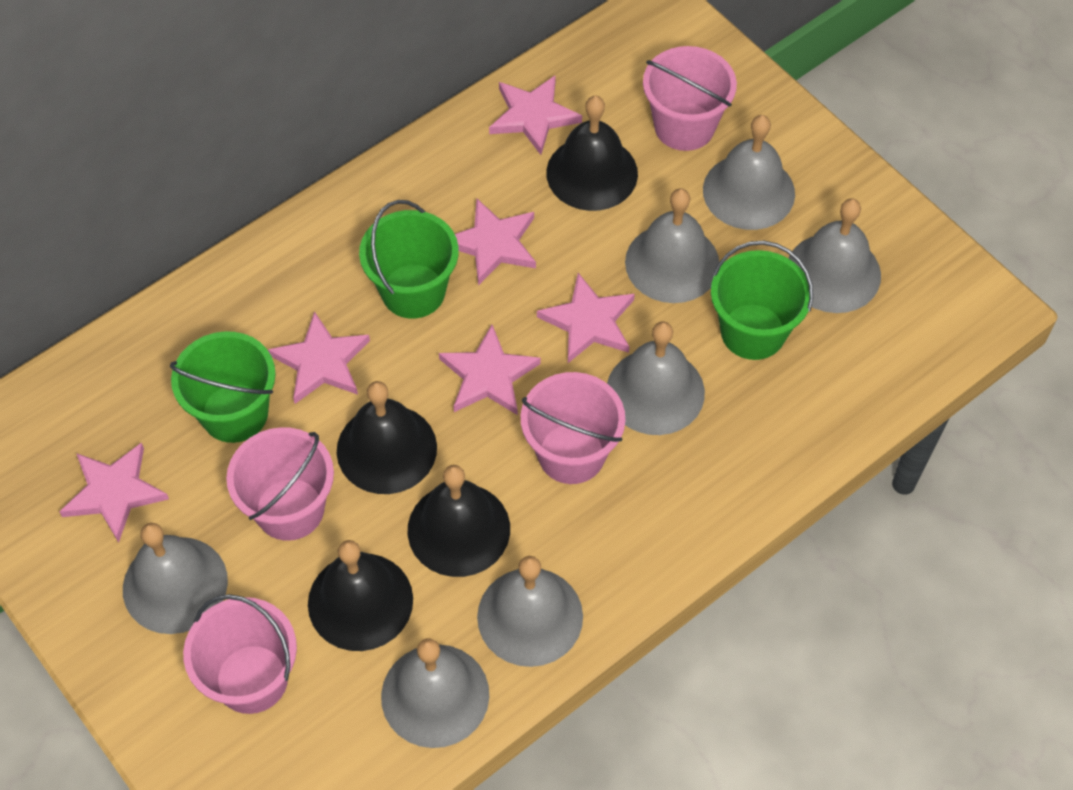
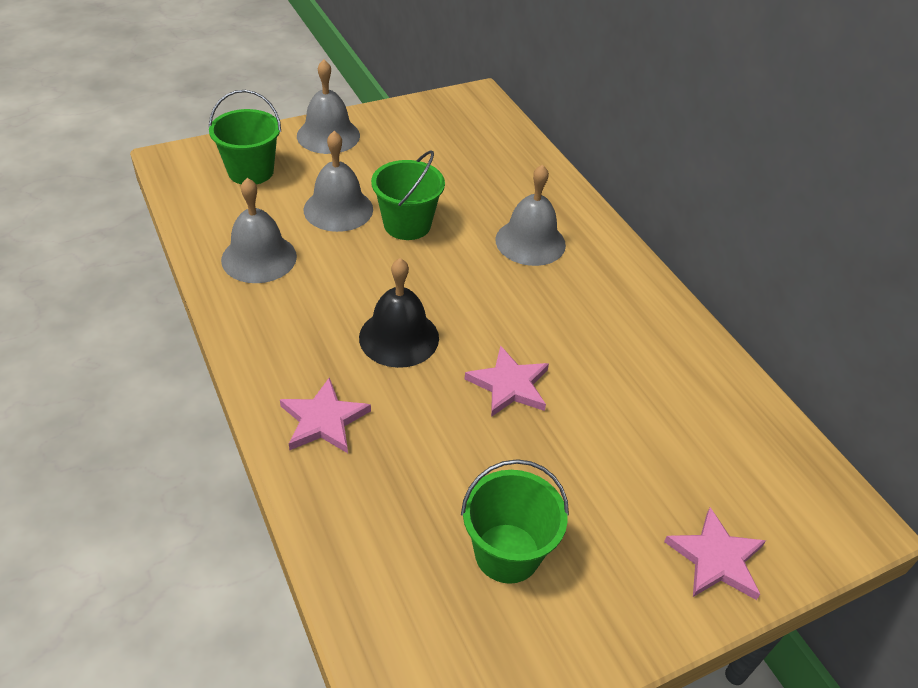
black bell: [308,540,413,651] [337,381,437,494] [408,465,510,577] [546,96,638,211] = 4 -> [359,258,439,368] = 1
grey bell: [123,523,228,634] [381,638,489,748] [477,556,583,667] [607,321,705,435] [625,189,719,303] [703,115,795,230] [788,199,881,313] = 7 -> [221,178,297,283] [297,59,360,154] [304,131,373,232] [495,164,566,266] = 4
pink bucket: [183,594,297,714] [226,427,334,541] [521,372,625,484] [643,46,737,151] = 4 -> none = 0
pink star: [59,442,169,543] [268,311,370,404] [439,325,541,415] [455,199,536,286] [489,75,582,155] [537,273,635,363] = 6 -> [280,377,371,453] [464,345,549,417] [664,507,766,600] = 3

